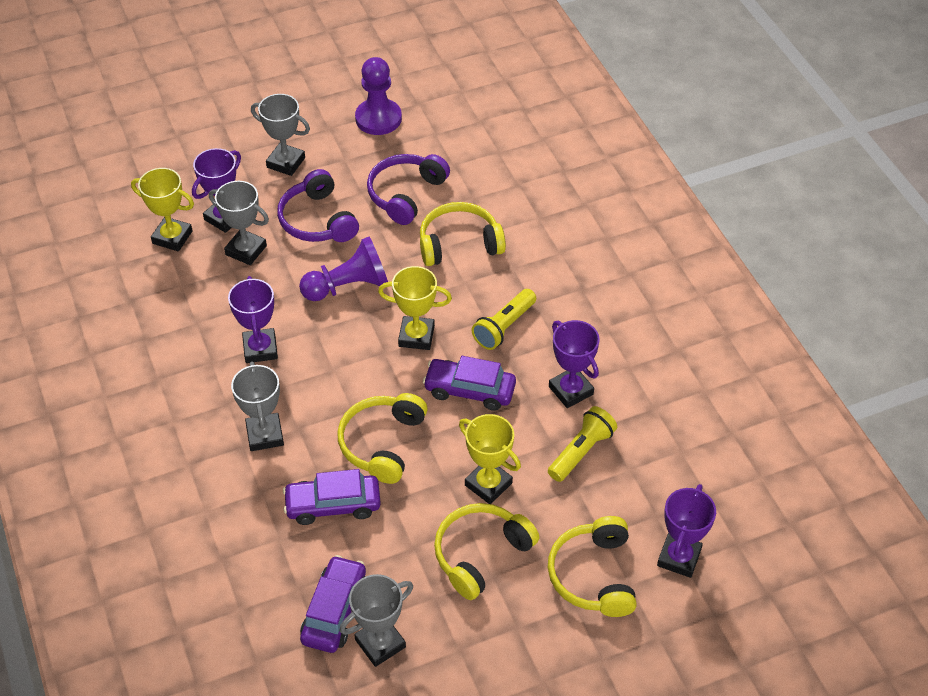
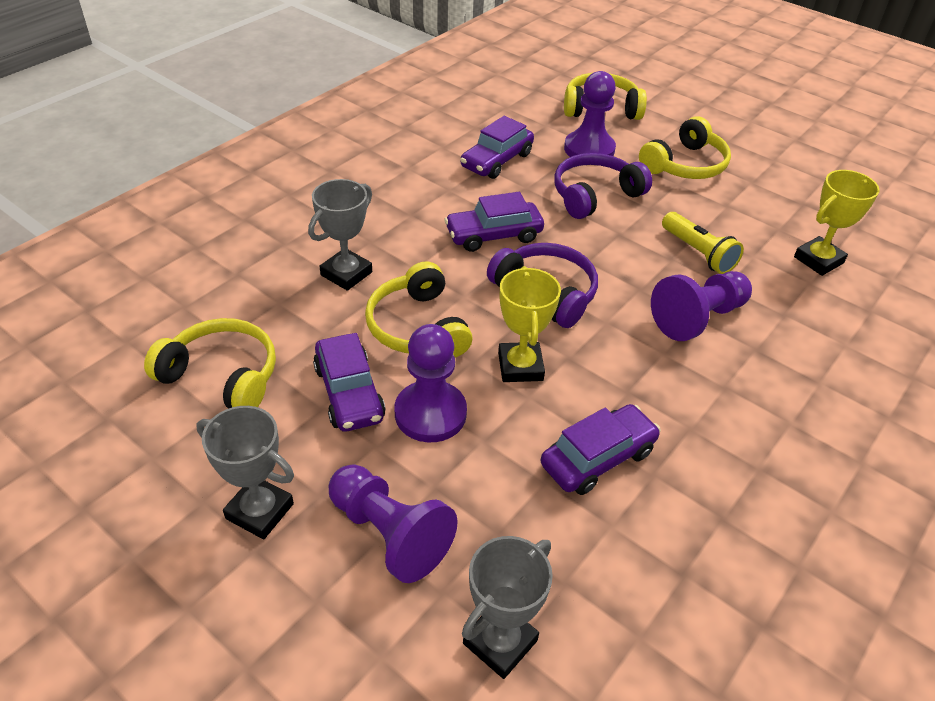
grey trophy: [209,181,269,265] [231,361,284,451] [251,94,310,176] [340,574,413,667] = 4 -> [196,406,294,539] [308,179,372,291] [462,536,553,679] = 3
purple car: [283,469,381,525] [300,555,366,653] [423,356,516,411] = 3 -> [313,333,385,432] [444,192,544,252] [460,116,534,179] [541,404,661,495] = 4
purple pawn: [299,237,388,301] [355,57,402,135] = 2 -> [329,464,458,583] [395,324,467,442] [564,71,616,157] [651,271,752,341] = 4
purple trophy: [192,148,241,233] [228,276,278,363] [549,320,600,408] [657,484,716,578] = 4 -> none = 0
yellow flashlight: [472,289,536,350] [548,406,617,482] = 2 -> [662,212,744,274] = 1
yellow trophy: [131,168,194,251] [378,266,452,350] [459,414,521,504] = 3 -> [498,266,561,382] [794,170,880,276] = 2

